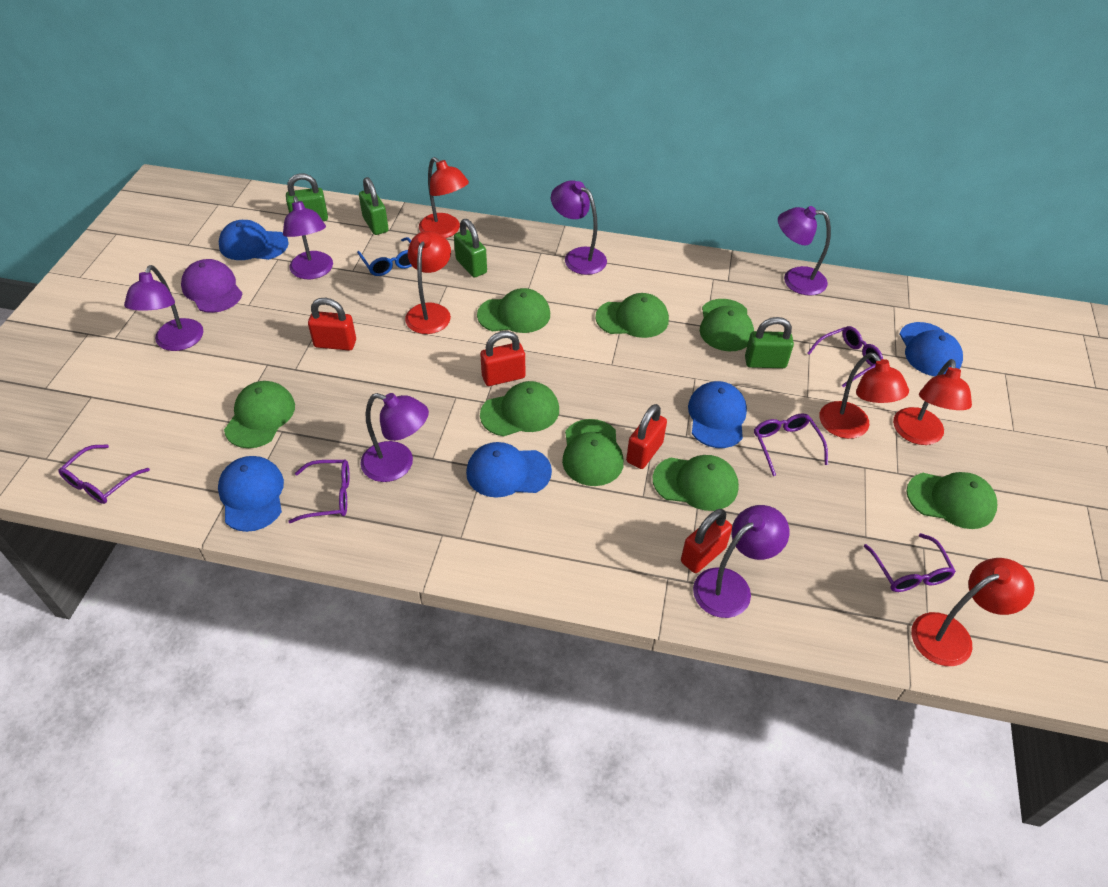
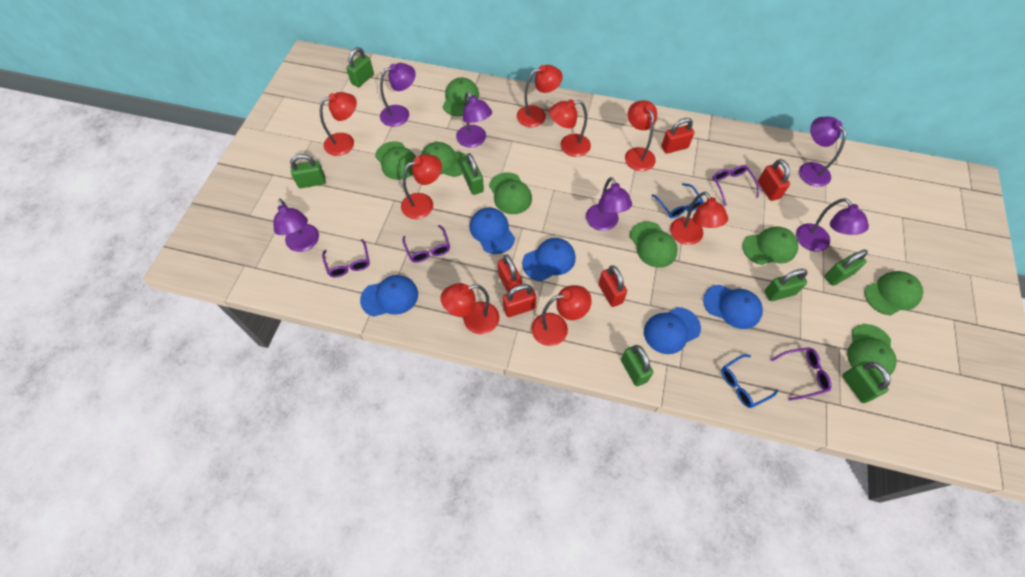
blue glasses: [357,237,412,276] = 1 -> [652,183,704,218] [721,355,779,408] = 2
green padlock: [286,173,328,221] [359,177,389,235] [454,219,487,277] [745,317,794,368] = 4 -> [290,154,326,188] [346,47,374,87] [462,153,484,195] [621,345,653,386] [765,269,808,301] [824,249,868,286] [842,361,891,403] = 7
purple cap: [181,259,242,313] = 1 -> none = 0
purple glasses: [58,444,150,504] [288,460,350,523] [754,413,828,476] [807,326,883,387] [864,533,956,592] = 5 -> [322,239,370,277] [402,225,450,263] [712,165,759,206] [771,347,832,401] = 4
red lamp: [405,231,451,334] [419,157,469,238] [819,352,909,439] [893,359,972,445] [911,558,1035,666] = 5 -> [320,92,357,156] [401,154,442,219] [441,283,499,334] [517,65,563,127] [531,285,592,346] [549,99,591,157] [625,100,657,171] [670,192,728,245] = 8
red padlock: [308,298,356,351] [480,331,525,386] [626,404,667,469] [681,509,732,573] = 4 -> [498,254,522,293] [503,284,537,317] [598,265,627,307] [661,118,694,154] [758,159,790,201] = 5

